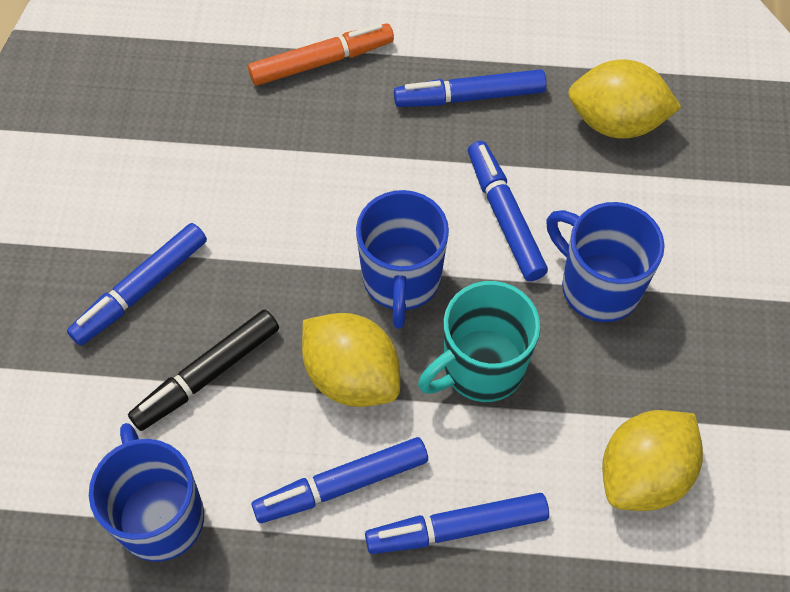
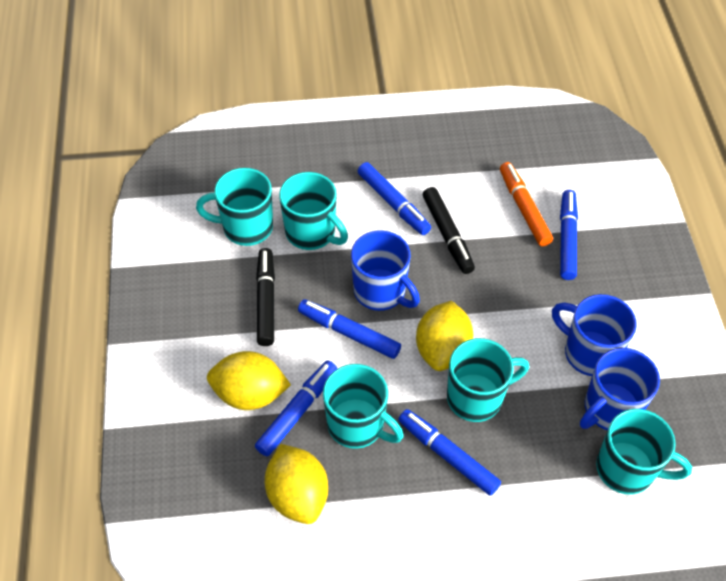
black marker: [128,310,279,431] = 1 -> [256,248,275,346] [423,187,475,274] = 2
turquoise mug: [418,281,540,402] = 1 -> [196,168,273,246] [279,172,348,250] [323,364,404,449] [447,338,529,422] [596,409,692,494] = 5

